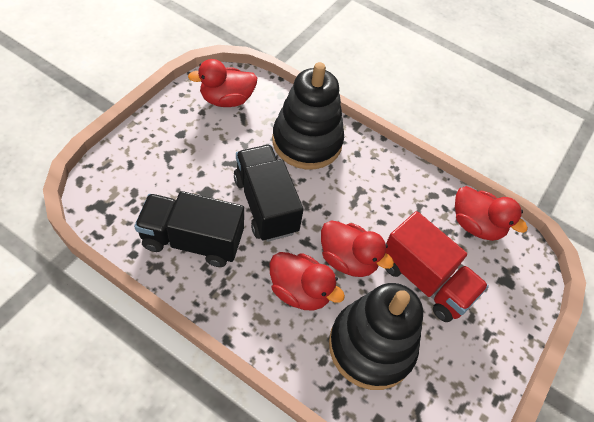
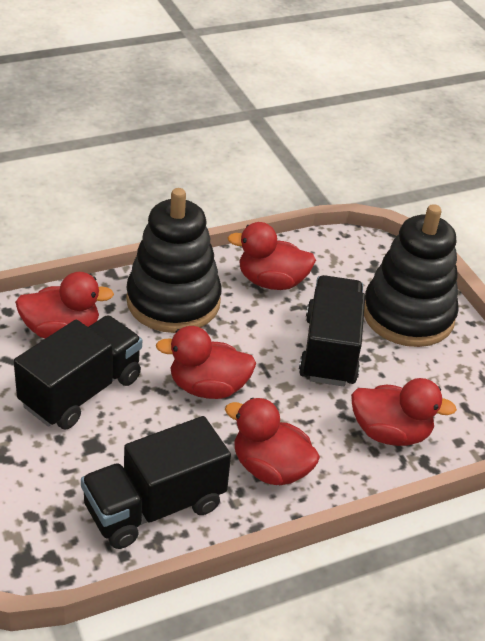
black truck: [134,191,244,267] [234,145,304,242] = 2 -> [14,315,142,429] [81,416,231,549] [299,275,365,386] = 3
red duck: [188,59,257,107] [270,252,345,311] [321,220,394,277] [455,186,528,241] = 4 -> [15,272,114,339] [156,326,256,399] [225,398,320,485] [227,222,316,290] [351,378,457,446] = 5
red truck: [385,211,489,322] = 1 -> none = 0

